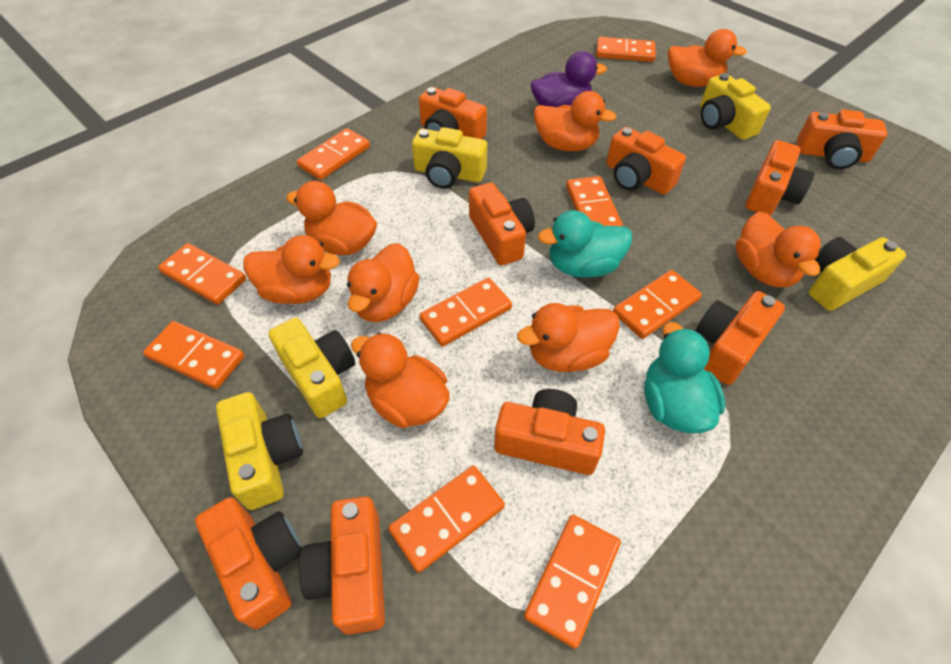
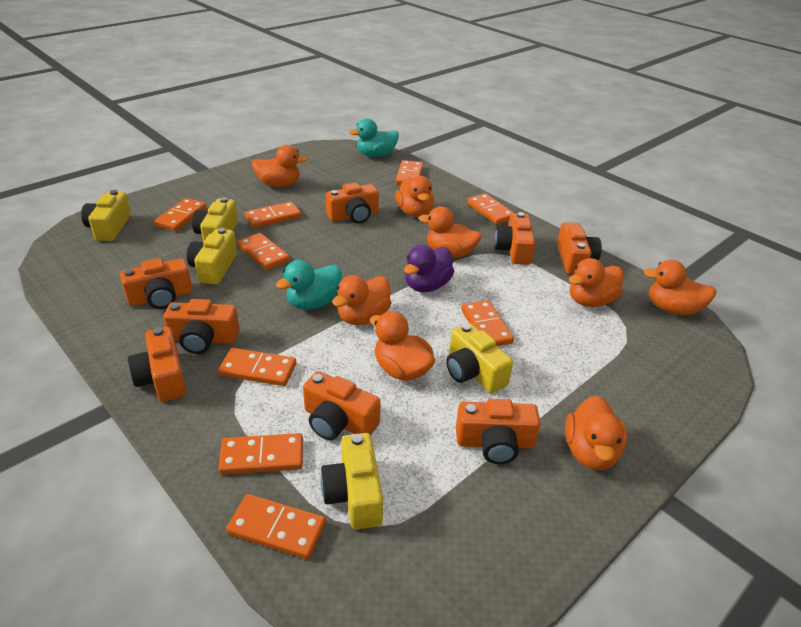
orange camera: [195,497,302,629] [299,496,385,635] [419,87,487,139] [469,183,535,265] [494,389,605,475] [606,127,686,195] [696,291,785,385] [745,140,814,216] [797,109,887,169] = 9 -> [120,258,192,309] [128,327,186,402] [164,299,240,354] [303,371,381,440] [326,183,379,224] [456,399,541,464] [494,212,535,265] [557,222,602,275] = 8

